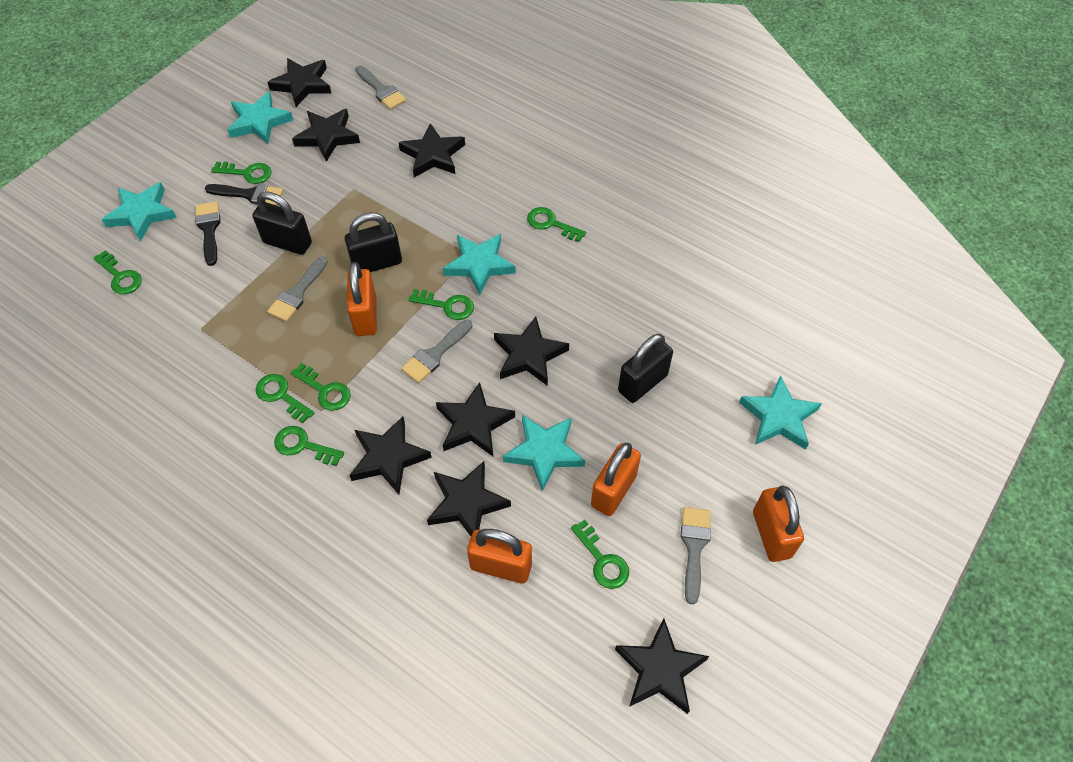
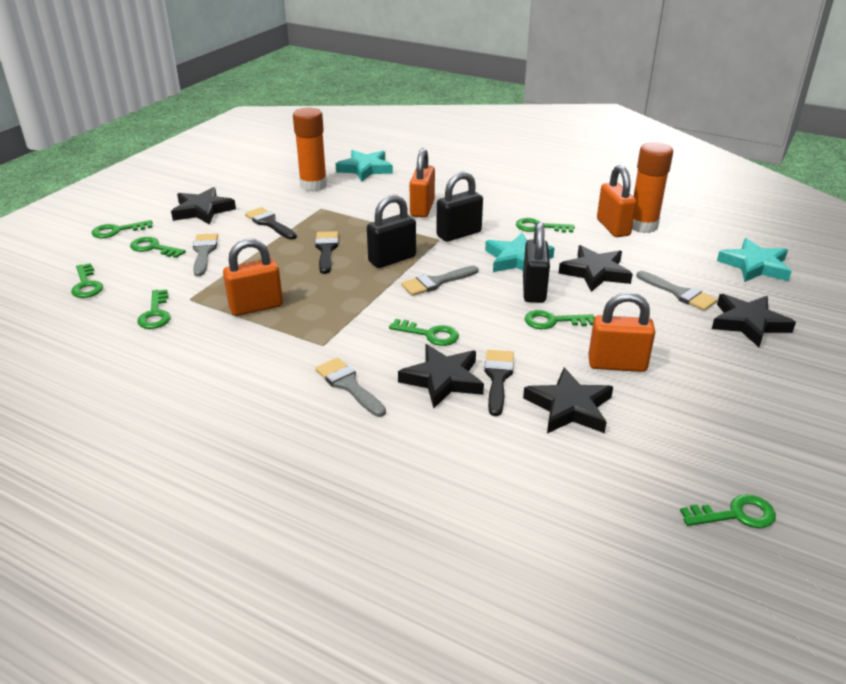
black brush: [195,201,221,266] [205,184,283,206] = 2 -> [245,207,297,240] [315,231,338,274] [484,350,514,416] = 3
black star: [267,58,332,107] [292,109,360,162] [349,416,432,494] [399,123,465,177] [427,461,511,536] [436,382,515,456] [494,316,569,386] [615,619,709,714] = 8 -> [171,187,236,225] [398,344,484,408] [523,367,613,433] [559,245,633,292] [712,294,796,347] = 5
orange glue stick: none = 0 -> [293,108,327,191] [632,142,673,233] = 2
turquoise star: [102,182,177,242] [227,91,293,144] [443,234,516,295] [503,415,585,491] [739,375,822,450] = 5 -> [336,150,393,181] [485,233,554,272] [717,238,792,282] = 3

